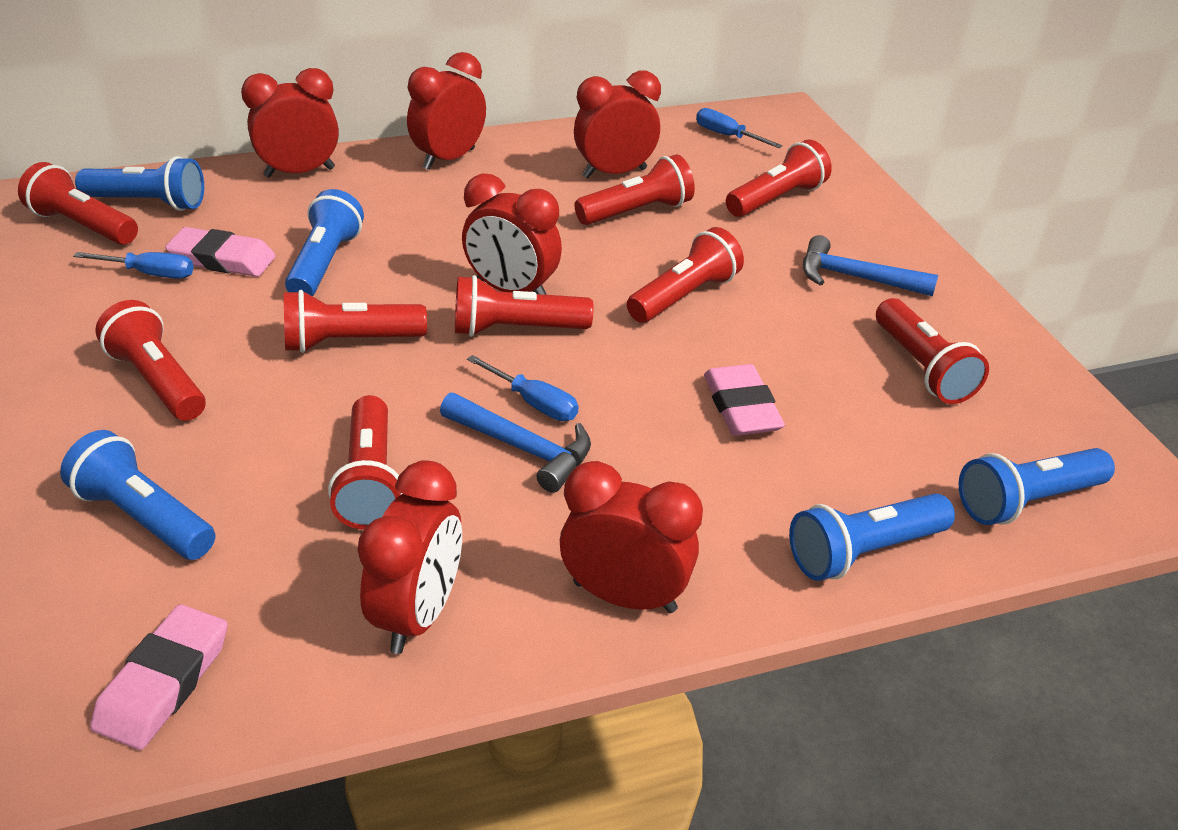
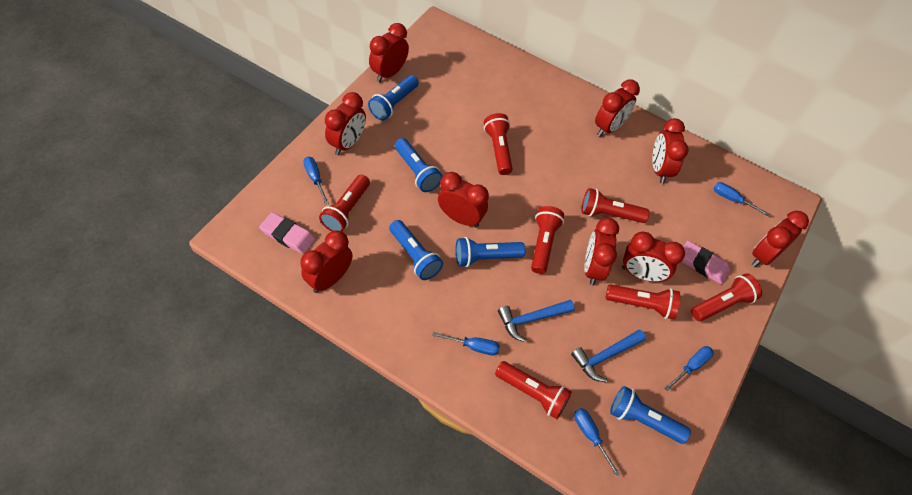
blue screwdriver: [73,252,194,279] [467,355,578,421] [696,108,783,148] = 3 -> [303,157,329,205] [433,332,500,355] [574,408,620,476] [665,346,713,391] [713,182,770,216] = 5
pink eraser: [90,604,227,750] [165,227,276,277] [704,364,785,436] = 3 -> [259,212,315,254] [682,241,730,285] = 2
red clock: [241,68,339,177] [357,460,462,654] [407,52,486,170] [462,173,562,295] [560,461,703,613] [574,71,661,178] = 6 -> [300,230,353,293] [325,92,366,155] [369,23,409,82] [438,172,489,227] [584,218,619,285] [595,80,640,137] [622,231,685,282] [652,118,689,184] [752,211,809,267] = 9
red flashlight: [18,162,138,245] [95,300,206,421] [284,290,427,353] [328,395,403,529] [455,275,594,337] [574,154,695,225] [627,227,744,323] [726,139,832,217] [876,298,989,404] = 9 -> [319,175,370,232] [484,113,513,175] [495,361,572,419] [531,206,564,274] [581,188,649,223] [606,284,680,319] [691,273,762,321] = 7

